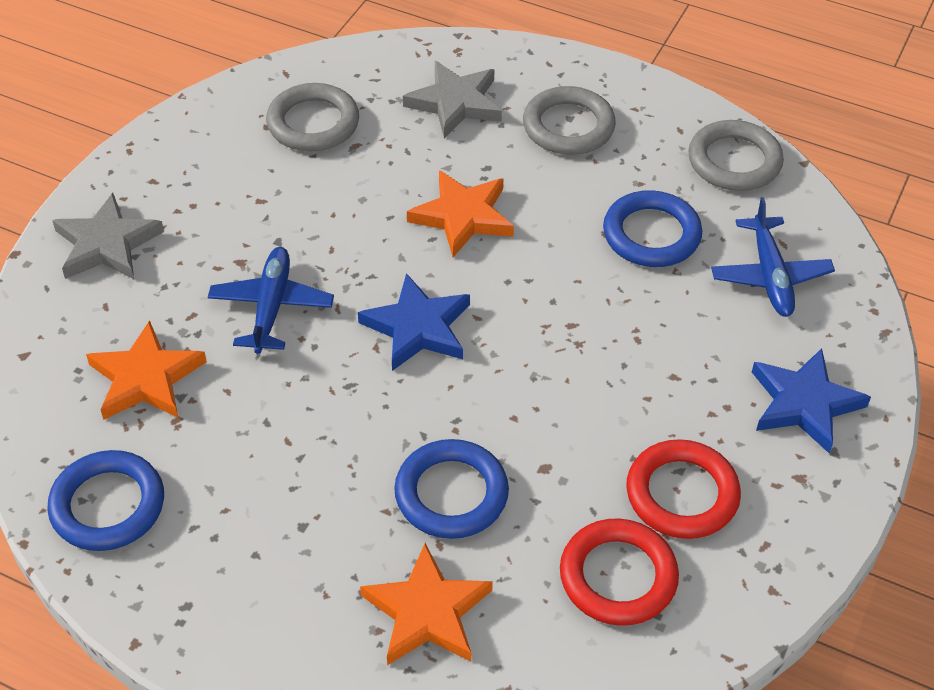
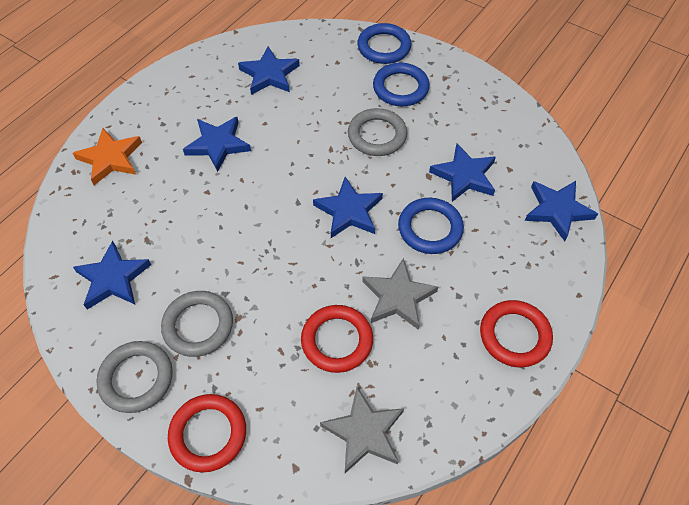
blue plane: [208,247,334,354] [711,197,835,317] = 2 -> none = 0
blue star: [358,273,470,371] [752,348,871,454] = 2 -> [73,241,151,309] [183,117,251,172] [238,47,300,95] [313,177,383,238] [429,143,496,202] [525,181,598,241] = 6
orange star: [86,320,207,420] [360,543,493,665] [407,170,514,257] = 3 -> [73,128,142,185] = 1
red ring: [560,518,679,626] [626,439,741,539] = 2 -> [168,394,246,473] [301,305,373,373] [480,300,553,367] = 3

